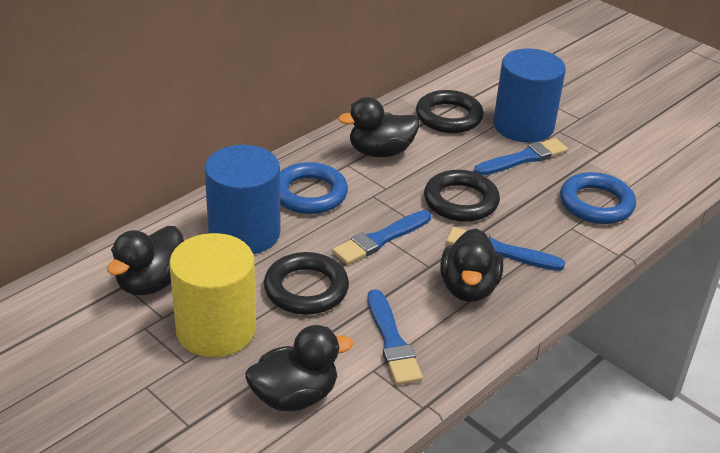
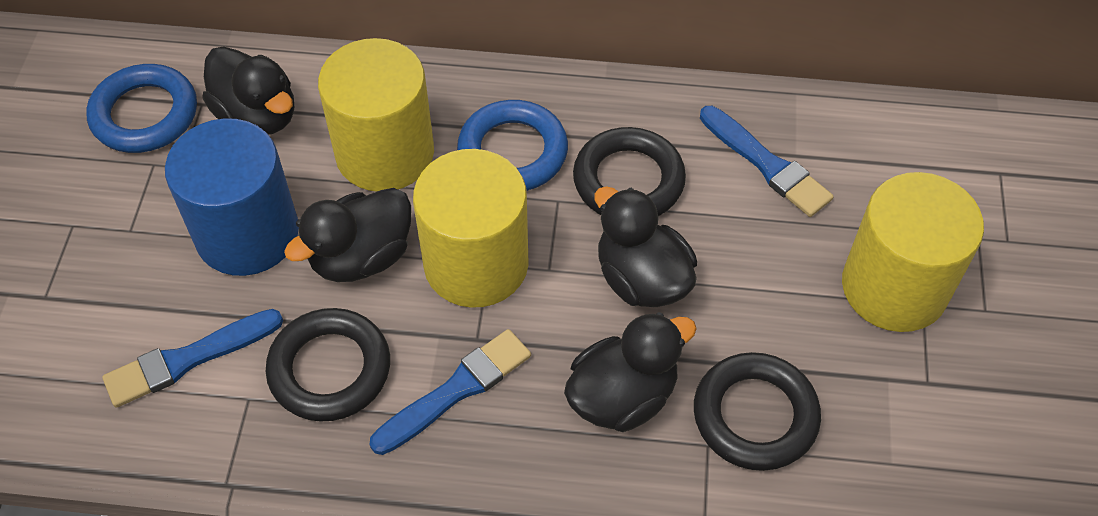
blue brush: [332,210,431,265] [368,289,423,385] [446,227,565,271] [474,138,568,175] = 4 -> [102,309,283,408] [370,329,531,455] [700,106,834,217] = 3
blue cylinder: [204,145,280,254] [493,49,566,143] = 2 -> [165,118,299,276] = 1
yellow cylinder: [169,233,256,357] = 1 -> [318,38,434,191] [413,149,529,308] [842,172,984,332] = 3

